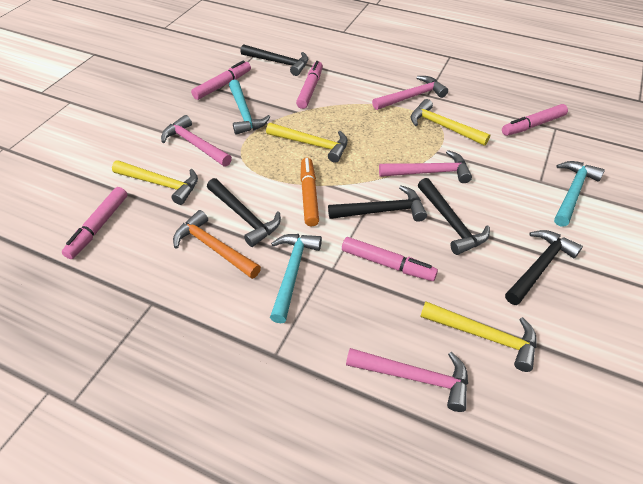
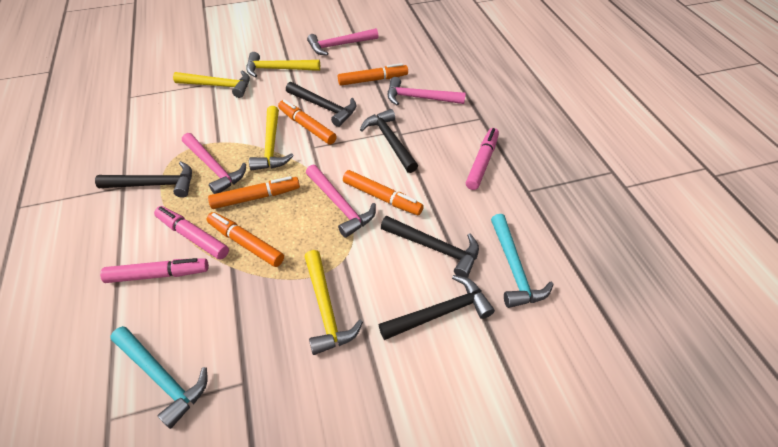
orange hammer: [173,210,261,279] = 1 -> none = 0
orange marker: [300,158,319,226] = 1 -> [207,212,284,267] [208,176,300,209] [278,99,337,145] [338,63,408,86] [343,170,424,215] = 5
pink marker: [62,187,127,259] [191,61,251,100] [296,61,323,109] [342,237,438,281] [502,104,568,136] = 5 -> [100,258,209,283] [154,206,229,260] [466,128,499,190] = 3
turquoise hammer: [229,80,270,135] [270,234,322,323] [554,161,605,227] = 3 -> [110,326,207,429] [491,214,554,308] = 2

